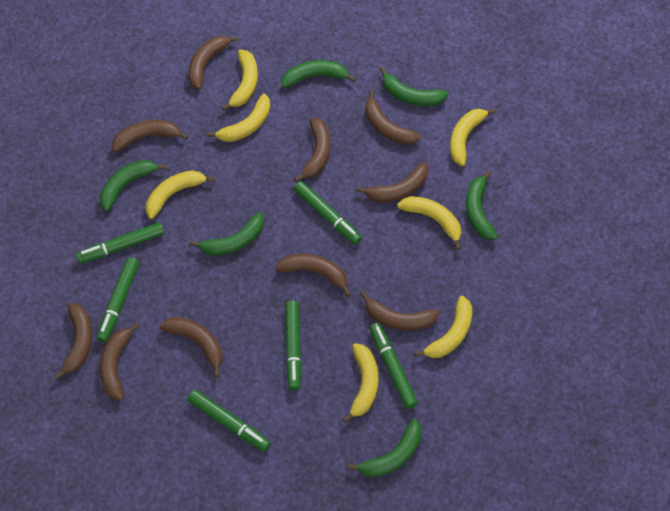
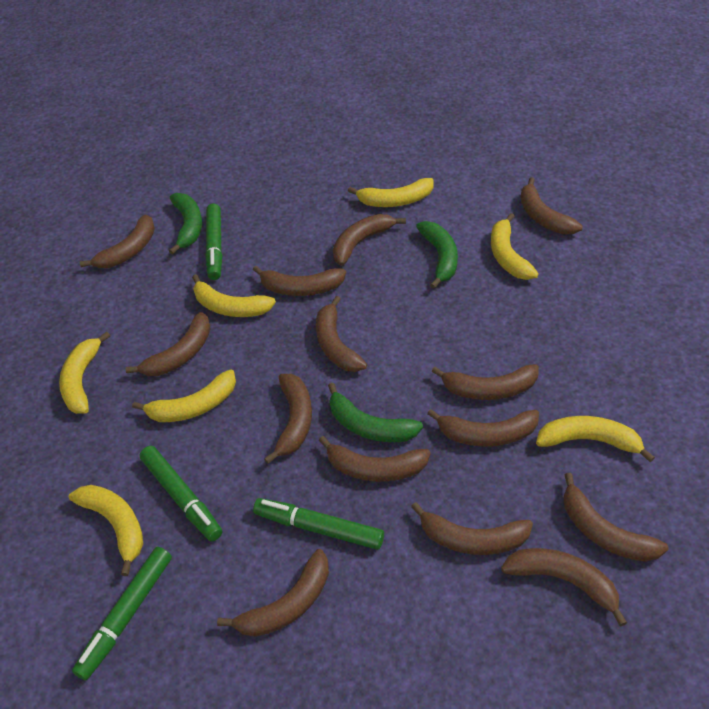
brown banana: [54,303,92,380] [100,323,139,401] [112,120,189,152] [160,317,223,377] [189,36,238,90] [275,254,351,297] [294,117,331,182] [356,162,429,202] [360,291,440,330] [365,90,421,145] = 10 -> [80,214,155,268] [126,312,211,376] [217,549,329,637] [253,266,346,296] [264,374,312,464] [316,296,367,372] [318,436,431,482] [333,214,406,266] [411,502,533,555] [427,409,539,447] [431,364,539,400] [501,548,627,626] [521,177,583,235] [563,473,668,562] = 14
green banana: [100,160,166,212] [189,212,264,256] [282,60,356,88] [348,419,422,477] [380,67,448,106] [466,170,498,240] = 6 -> [169,193,202,255] [328,383,423,442] [416,221,458,289] = 3
green marker: [76,222,164,264] [97,257,139,342] [187,390,271,452] [285,300,302,391] [294,181,362,245] [369,323,418,409] = 6 -> [72,547,172,680] [140,446,222,542] [205,204,222,280] [253,498,384,550] = 4

